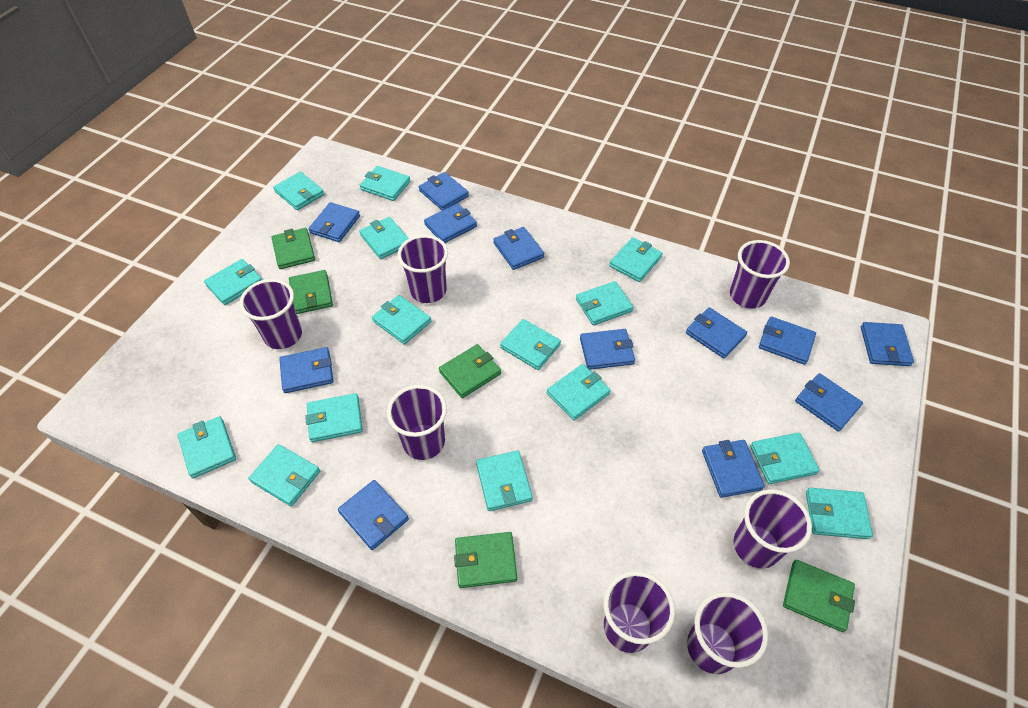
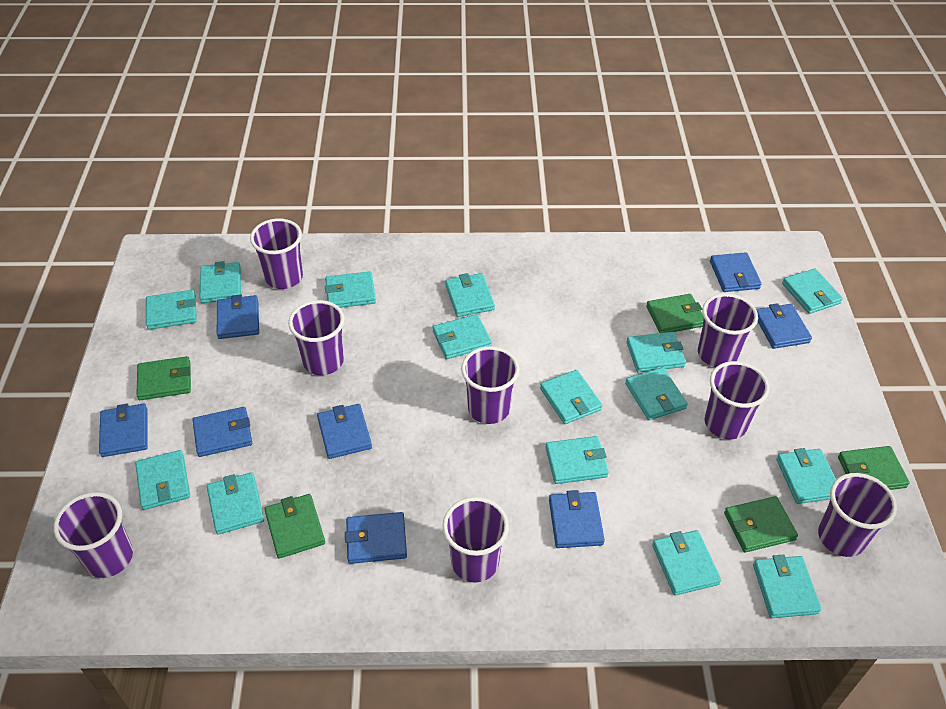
blue wallet: [279,347,333,393] [309,202,360,242] [338,480,409,550] [419,172,469,210] [424,203,477,243] [493,227,544,270] [580,329,635,370] [686,307,747,359] [702,440,765,498] [759,316,816,365] [795,373,863,432] [861,322,914,366] = 12 -> [99,404,148,457] [192,407,252,457] [217,295,259,339] [317,404,372,459] [345,512,407,564] [549,490,605,548] [710,252,762,292] [756,303,812,349] = 8
purple cup: [240,279,302,349] [387,385,447,460] [398,235,448,303] [604,571,675,653] [687,592,768,674] [730,240,790,309] [733,489,812,569] = 7 -> [54,492,133,578] [250,219,303,289] [288,300,345,375] [443,497,509,583] [461,346,520,424] [698,293,758,367] [705,361,769,439] [818,473,897,557] = 8

